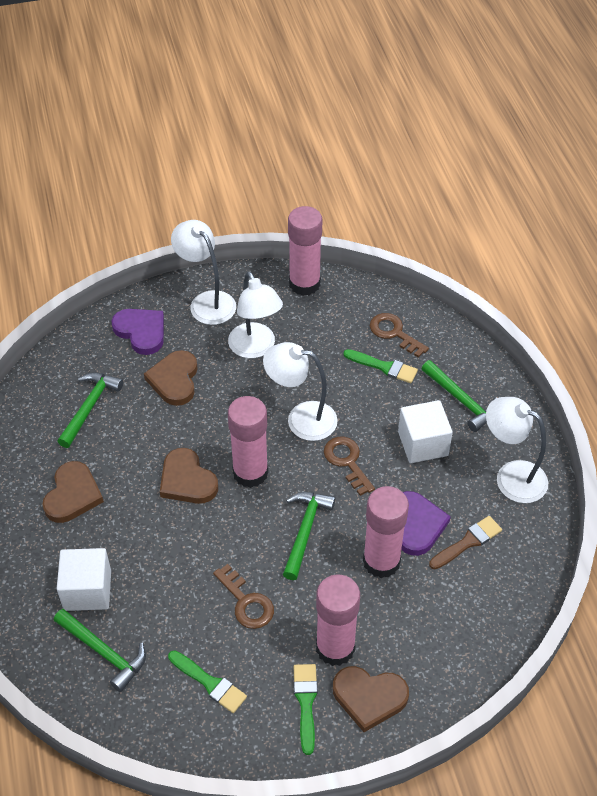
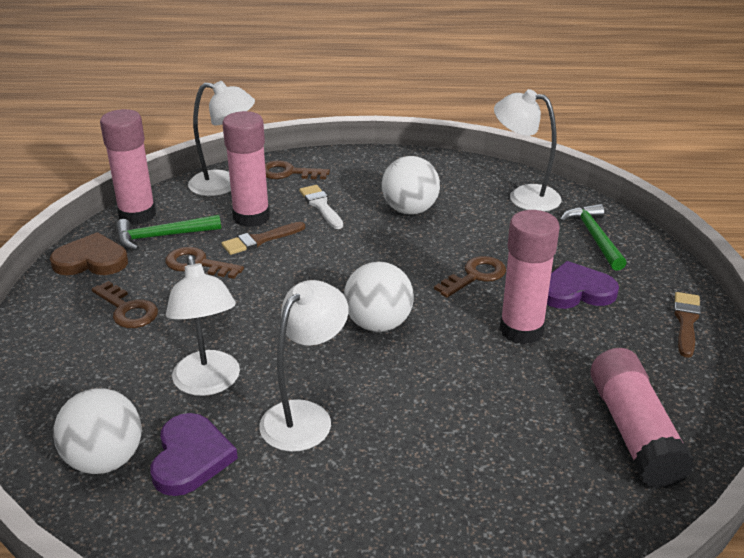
brown brush: [429,516,502,569] = 1 -> [222,222,305,255] [674,292,701,358] = 2
brown heart: [42,461,104,523] [144,350,198,406] [160,448,218,504] [333,666,409,732] = 4 -> [50,232,128,275] = 1
brown key: [213,564,274,629] [324,437,375,496] [370,313,429,358] = 3 -> [92,281,158,328] [165,247,244,279] [265,160,330,179] [434,256,506,298] = 4
green brush: [168,650,247,713] [294,664,318,755] [343,349,418,383] = 3 -> none = 0
green hammer: [54,609,146,692] [57,373,123,448] [283,492,336,580] [421,360,497,432] = 4 -> [116,215,221,251] [560,204,627,271] = 2
white ball: none = 0 -> [53,388,142,474] [344,262,414,332] [382,156,440,215] = 3
white brush: none = 0 -> [299,185,343,229] = 1
white cube: [57,548,111,611] [398,400,453,463] = 2 -> none = 0

